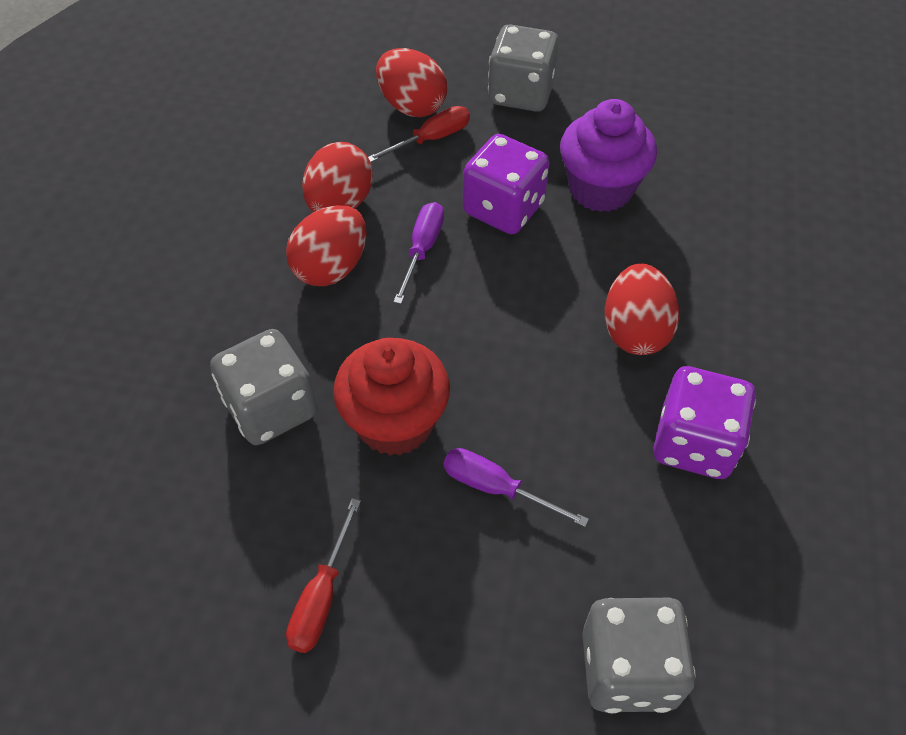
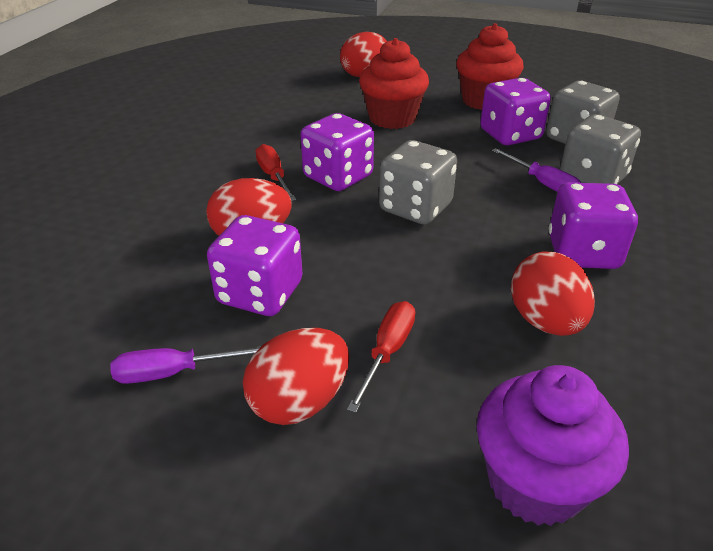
purple dice: [463,134,549,234] [653,366,756,479] = 2 -> [207,215,303,316] [301,113,374,191] [480,78,551,145] [548,182,638,269] = 4
red cupcake: [333,338,450,456] = 1 -> [359,38,429,129] [456,23,523,110] = 2

